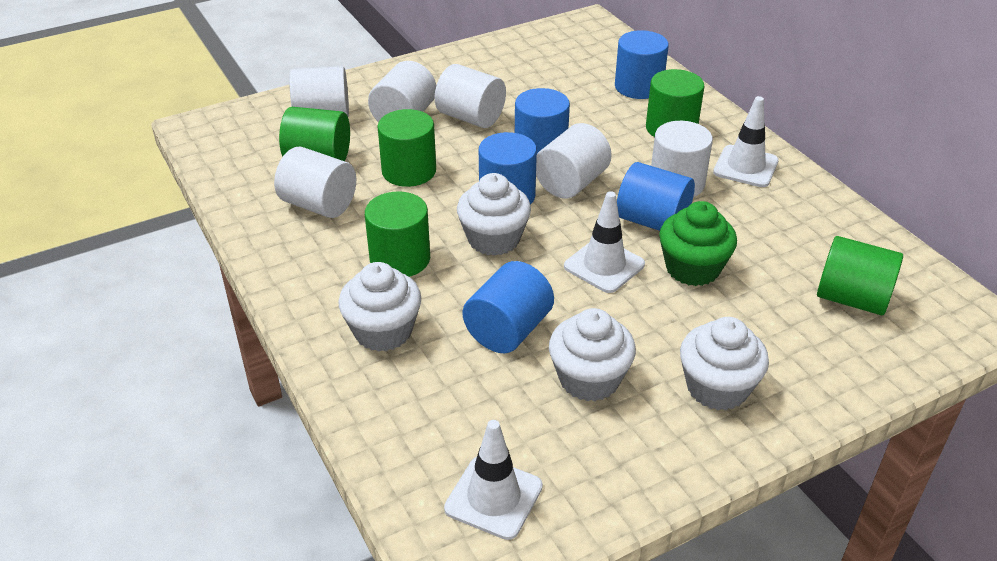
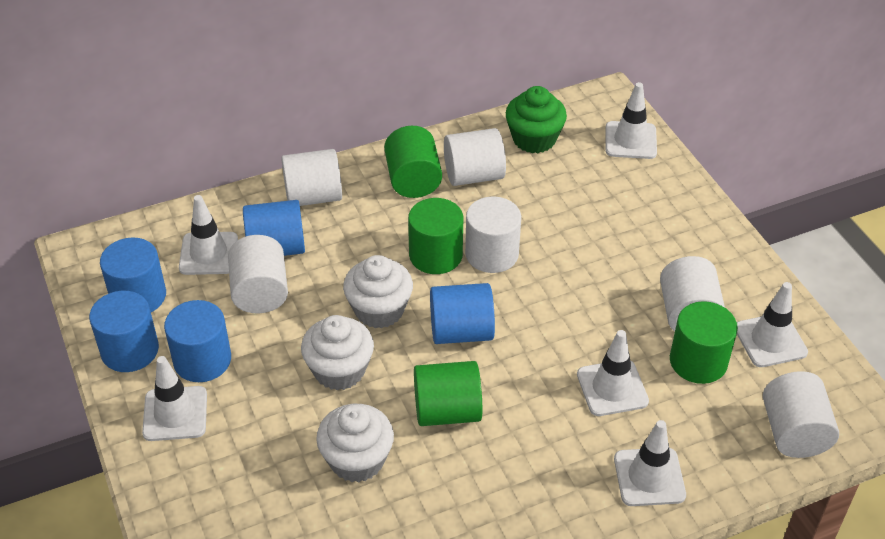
green cylinder: [279,107,350,161] [365,191,430,277] [377,109,436,187] [646,69,704,137] [817,236,903,315] = 5 -> [384,126,442,198] [408,198,463,274] [414,361,482,426] [670,301,738,384] = 4
white cupcake: [338,262,421,352] [457,173,531,256] [549,308,636,401] [680,317,769,410] = 4 -> [301,315,374,391] [316,404,394,483] [343,255,413,329] = 3
white traffic cone: [444,420,543,540] [564,191,645,293] [713,96,779,187] = 3 -> [142,356,207,441] [179,195,238,275] [577,330,649,416] [606,82,657,159] [614,420,686,506] [737,282,808,367] = 6

